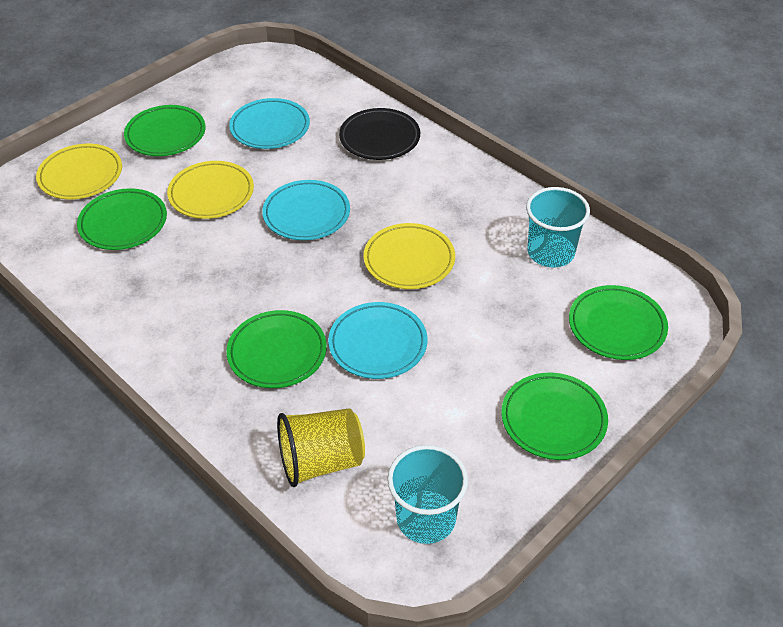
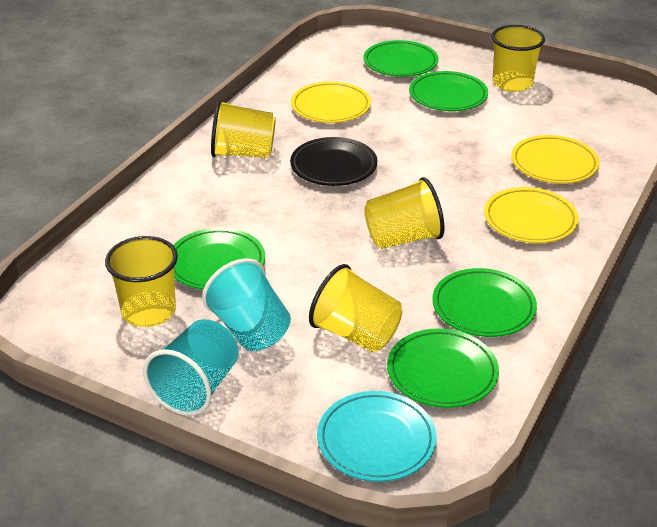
turquoise plate: [229,98,310,149] [262,180,350,240] [328,302,427,379] = 3 -> [317,391,437,482] = 1
yellow cup: [277,408,365,487] = 1 -> [105,236,178,327] [211,100,276,158] [309,264,402,352] [364,177,445,249] [492,25,545,92] = 5

